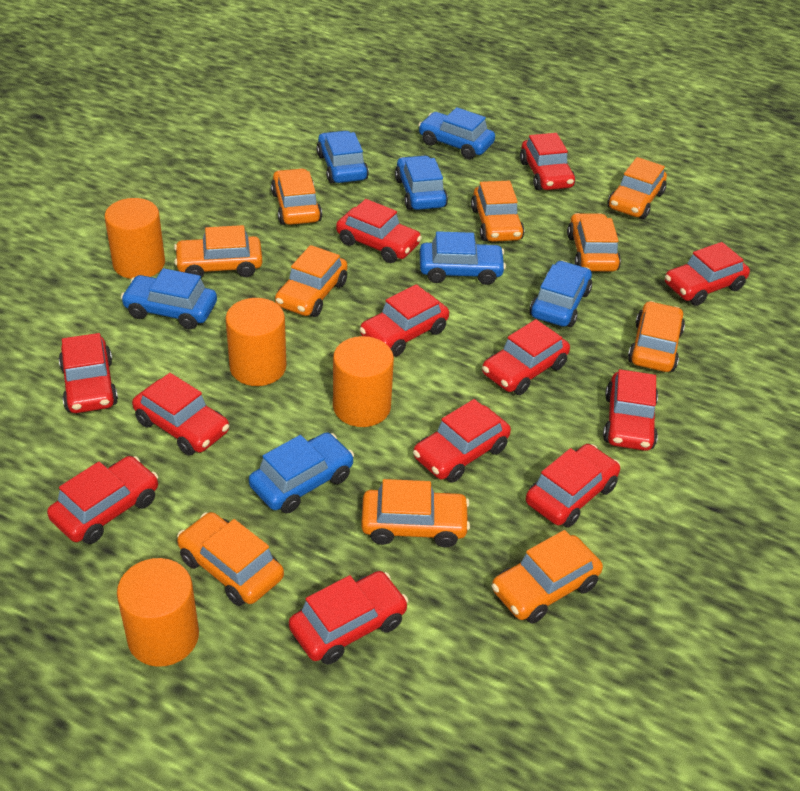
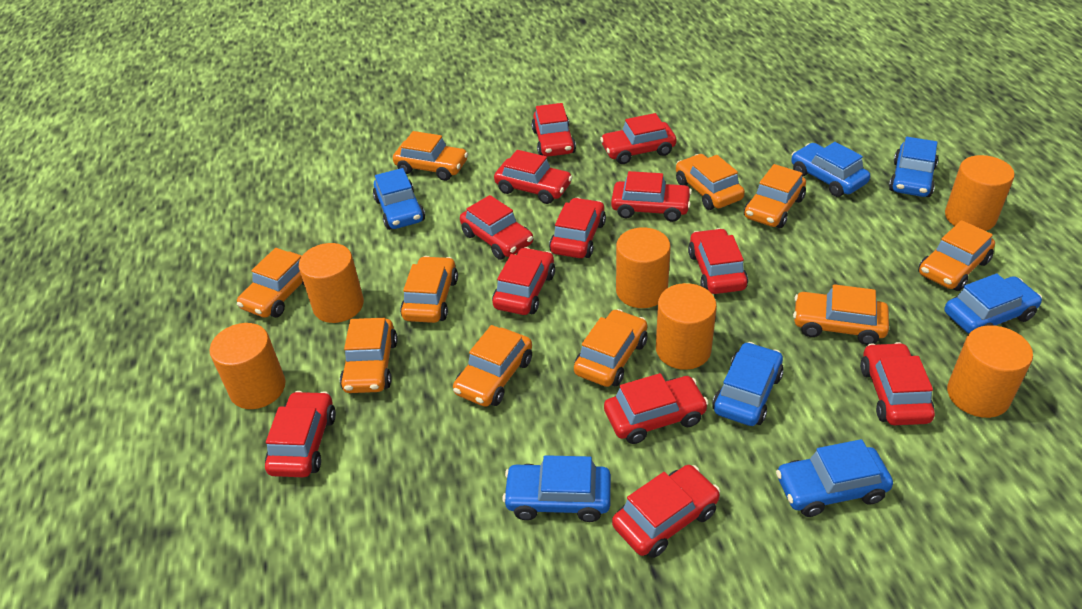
orange cylinder: [104,198,165,279] [117,558,199,667] [225,298,287,386] [333,336,394,427] = 4 -> [210,323,285,409] [299,243,364,323] [616,227,671,308] [656,283,717,370] [945,155,1015,231] [947,325,1033,418] = 6

